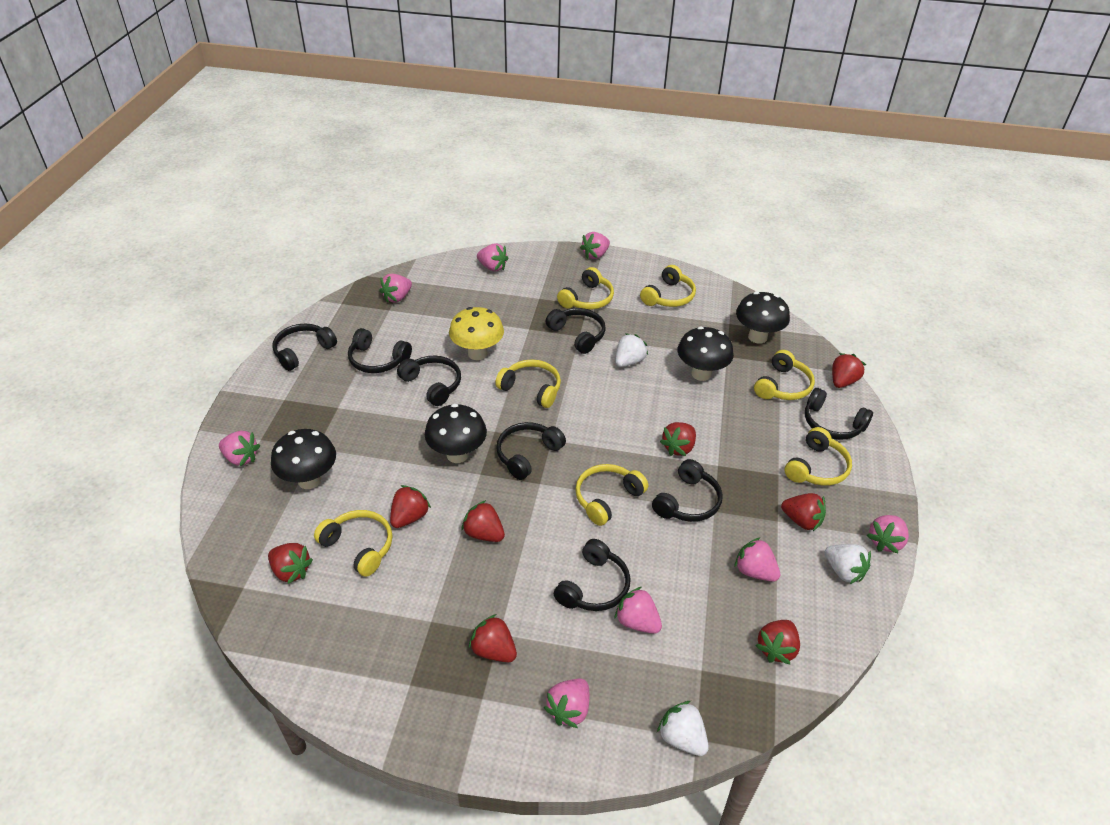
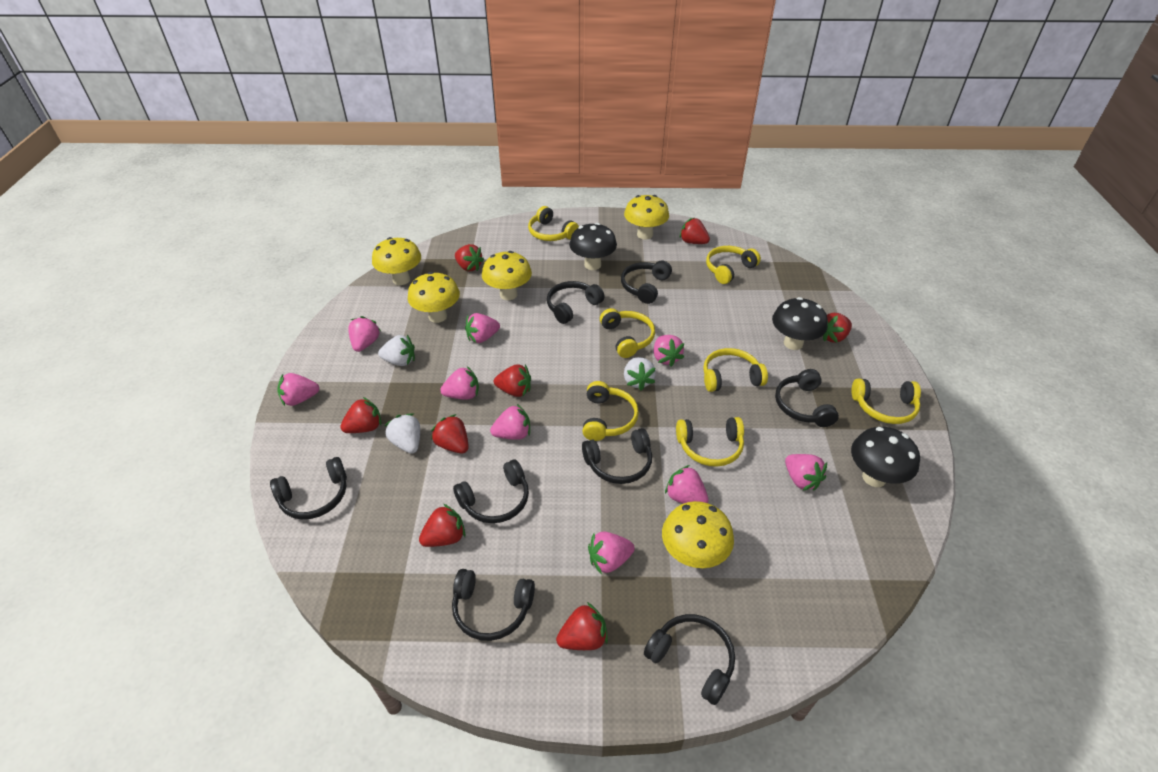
black mushroom: [271,429,336,489] [425,404,487,463] [678,326,734,381] [736,292,790,344] = 4 -> [569,223,617,270] [772,297,828,350] [851,427,920,487] = 3
pink strawberry: [219,431,260,466] [379,274,412,303] [477,244,508,271] [544,679,590,728] [580,232,610,259] [615,587,662,634] [734,537,780,582] [867,515,909,553] = 8 -> [277,373,319,406] [348,316,381,352] [440,366,479,400] [465,313,500,343] [490,404,530,440] [588,531,635,575] [654,335,684,367] [665,465,709,504] [785,454,827,491] = 9
yellow mushroom: [449,307,504,360] = 1 -> [372,237,421,285] [408,272,460,323] [482,251,532,300] [624,195,669,240] [662,501,734,568] = 5

